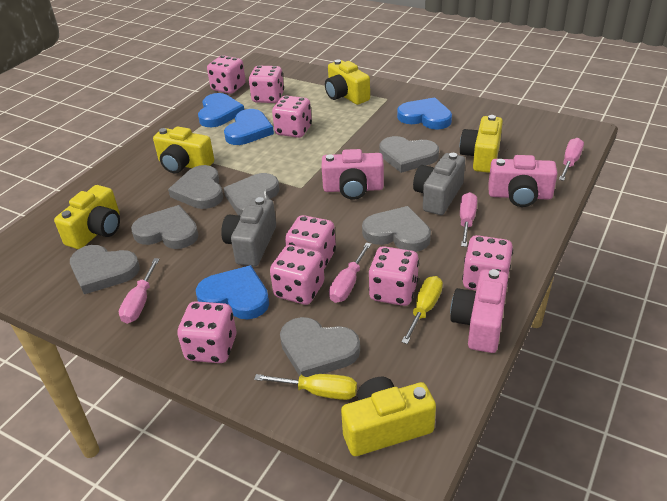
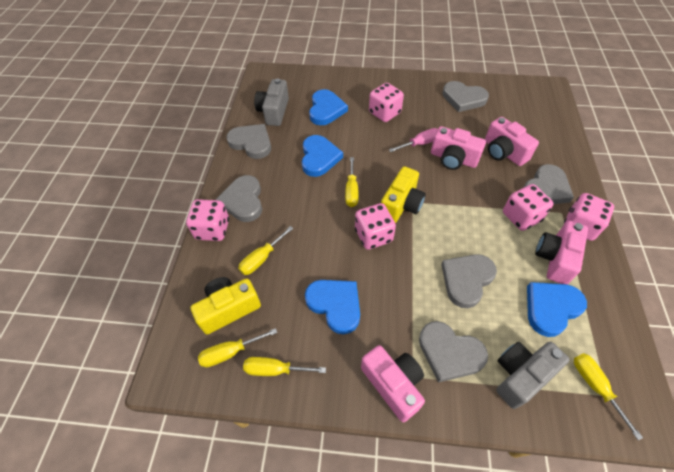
grey heart: [70,245,140,294] [131,205,199,249] [168,165,223,209] [224,173,279,216] [280,317,360,377] [362,206,431,252] [379,136,439,173] = 7 -> [216,175,262,222] [226,124,271,159] [419,321,488,383] [441,254,497,308] [442,81,489,112] [523,164,574,204] = 6
pink camera: [322,149,384,200] [450,269,508,353] [488,155,557,207] = 3 -> [361,345,425,422] [431,126,486,170] [485,117,539,166] [535,221,588,284] = 4
pink dice: [177,301,236,363] [207,55,246,94] [249,66,284,103] [270,245,324,305] [272,96,312,138] [285,215,336,269] [369,246,419,306] [462,235,513,290] = 8 -> [186,199,229,241] [355,203,396,250] [369,83,404,122] [503,184,554,231] [564,193,614,241] = 5
pink screwdriver: [119,258,159,324] [329,242,371,303] [460,192,477,247] [559,138,584,181] = 4 -> [389,128,438,152] = 1
yellow camera: [54,185,120,249] [153,126,214,173] [325,59,370,105] [341,377,436,456] [460,115,503,173] = 5 -> [190,277,261,334] [381,166,426,223] = 2
yellow screwdriver: [254,374,357,400] [401,276,443,344] = 2 -> [198,328,277,367] [238,226,293,275] [243,357,326,376] [345,157,359,207] [574,353,643,440] = 5

